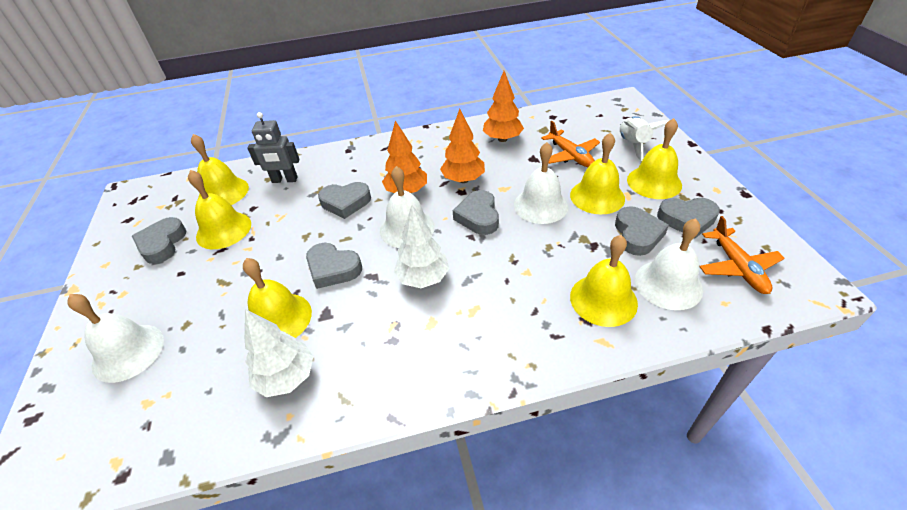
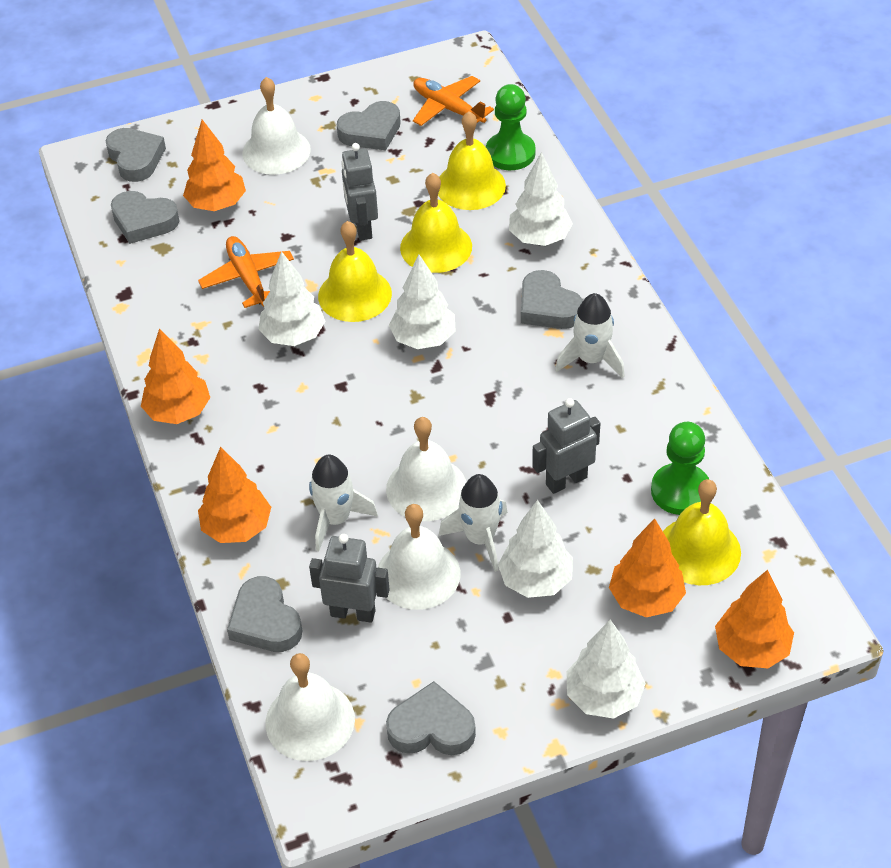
green pawn: none = 0 -> [486,84,536,170] [651,422,709,515] = 2
grey robot: [247,112,300,183] = 1 -> [309,534,390,623] [341,143,378,241] [532,398,600,494] = 3
orange tree: [382,120,427,193] [440,109,485,183] [483,71,524,142] = 3 -> [141,328,210,424] [183,120,246,211] [198,447,271,543] [609,518,686,617] [715,570,794,668] = 5
white rocket: [620,116,668,161] = 1 -> [309,455,378,551] [439,474,508,572] [555,293,625,378] = 3
white tree: [245,309,314,397] [394,205,449,288] = 2 -> [258,251,326,346] [389,255,455,349] [498,500,573,598] [509,152,573,246] [566,620,646,719] = 5
yellow bell: [188,170,251,249] [191,134,249,205] [243,258,312,338] [570,132,625,215] [570,235,638,327] [627,118,682,199] = 6 -> [318,221,392,322] [400,173,472,273] [438,111,506,210] [663,479,741,585] = 4

